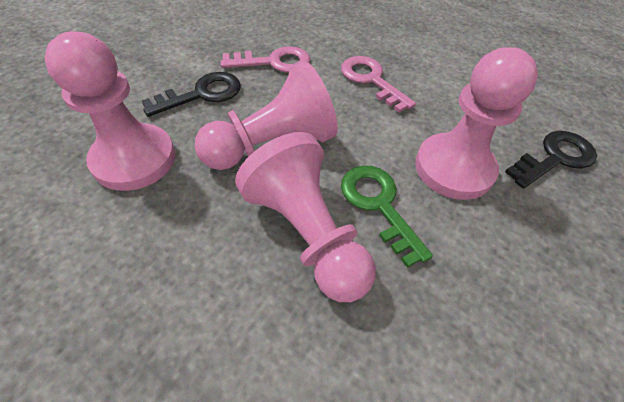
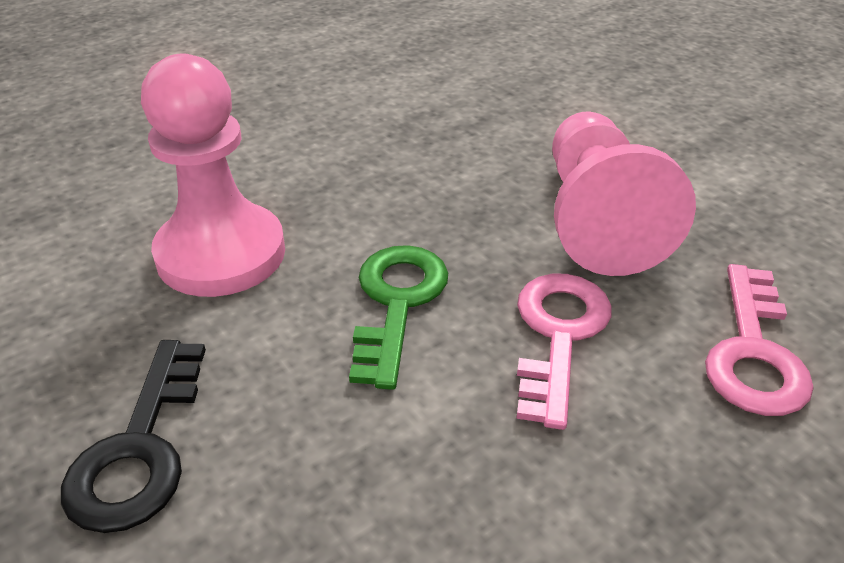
black key: [142,72,241,117] [505,131,597,189] = 2 -> [61,340,206,533] = 1
pink pawn: [45,31,175,191] [195,61,338,170] [235,132,376,302] [415,47,538,200] = 4 -> [141,53,285,297] [552,112,696,276] = 2

